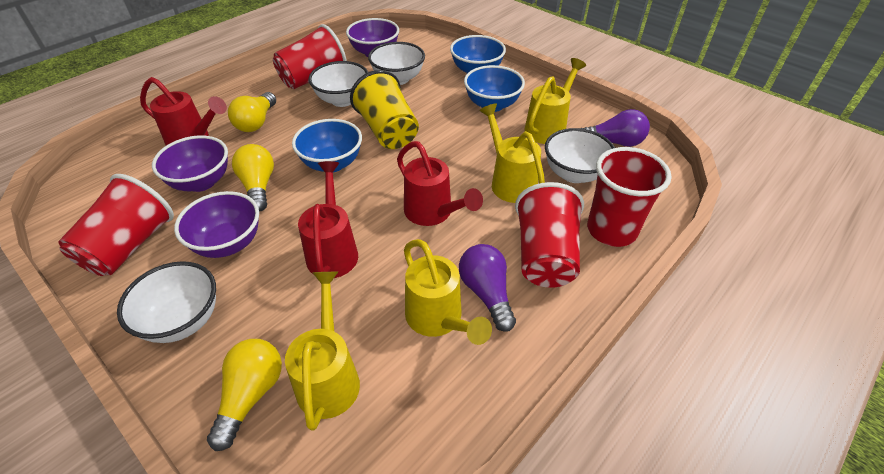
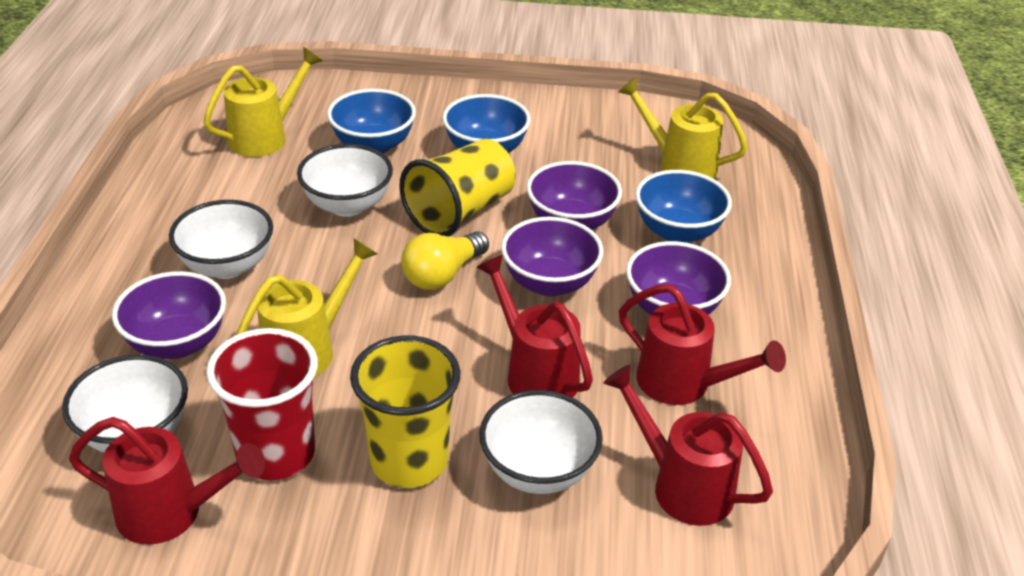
purple bowl: [152,135,228,192] [174,191,259,258] [346,18,399,57] = 3 -> [112,271,226,359] [501,216,603,297] [526,161,622,230] [626,241,731,315] = 4
purple light bulb: [459,244,516,332] [581,109,650,147] = 2 -> none = 0
red cup: [58,174,174,276] [273,24,347,89] [515,182,584,288] [587,147,672,247] = 4 -> [206,328,318,481] = 1
red watering can: [140,77,227,145] [298,161,358,278] [397,141,483,226] = 3 -> [69,417,265,545] [476,255,593,398] [604,365,773,526] [619,284,786,405] = 4
yellow cup: [350,70,419,149] = 1 -> [350,335,460,488] [399,139,516,237] = 2
yellow light bulb: [207,339,282,451] [228,92,276,132] [232,144,274,212] = 3 -> [401,231,489,290] = 1
yellow watering can: [285,272,360,431] [404,239,492,345] [479,103,545,203] [524,58,586,144] = 4 -> [203,47,322,157] [236,238,378,376] [618,77,748,179] = 3

